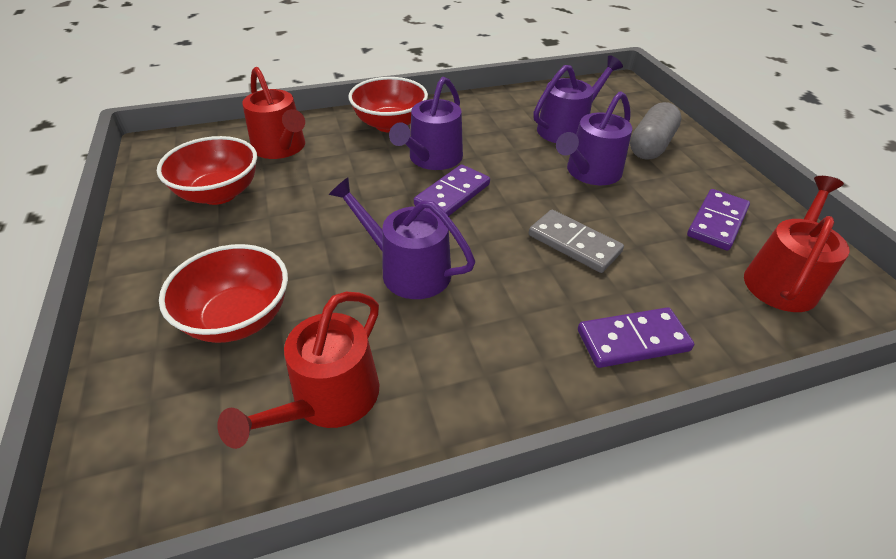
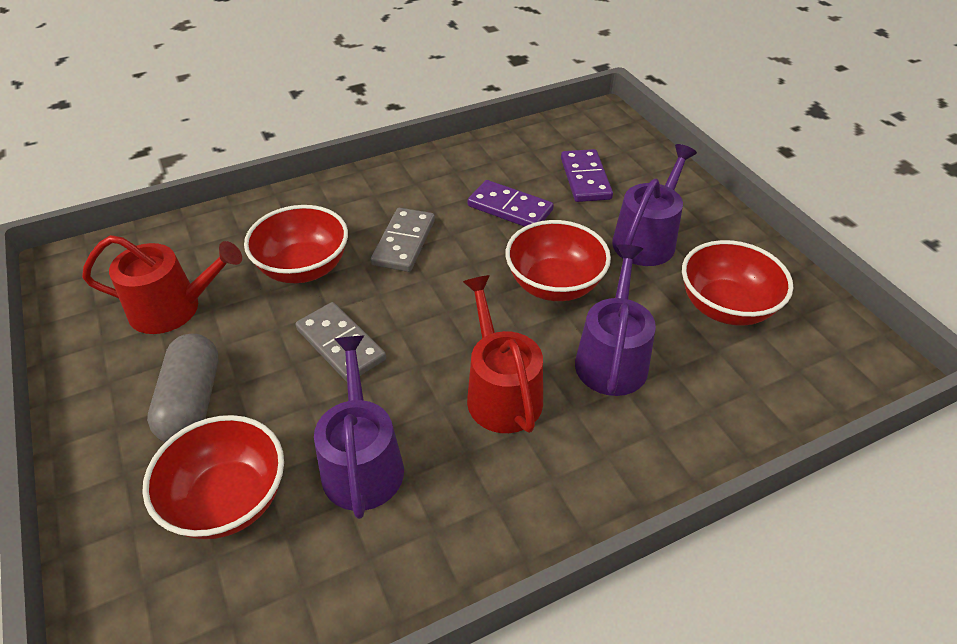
grey domino: [529,210,624,273] = 1 -> [295,302,386,382] [371,208,435,272] = 2
purple domino: [414,164,490,216] [578,307,694,368] [687,189,750,251] = 3 -> [468,180,554,227] [561,149,613,202] = 2
purple watering can: [329,177,475,299] [389,77,463,170] [534,55,623,143] [556,91,632,185] = 4 -> [314,336,404,519] [575,244,656,396] [612,144,697,266] = 3
red bowl: [157,136,257,205] [159,244,288,343] [348,77,428,132] = 3 -> [142,415,284,539] [244,205,348,283] [506,220,611,301] [682,240,793,326] = 4
red watering can: [217,292,379,449] [242,67,305,159] [744,176,850,312] = 3 -> [82,235,242,334] [463,275,543,433] = 2

